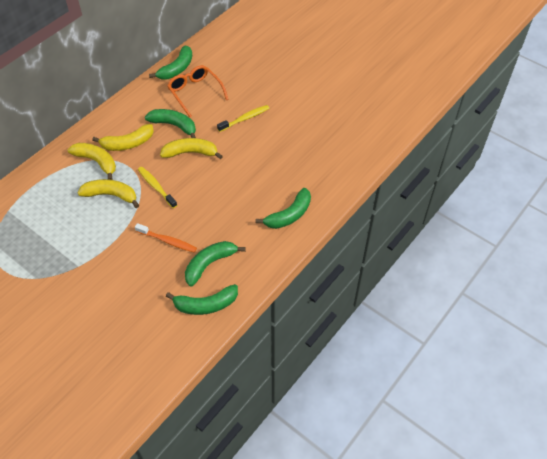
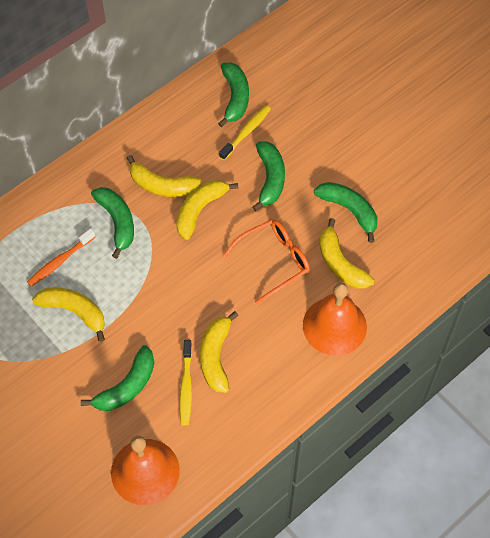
orange bell: none = 0 -> [111,436,180,505] [303,283,367,356] = 2
yellow banana: [68,143,116,180] [77,179,139,208] [92,124,154,151] [160,138,223,159] = 4 -> [32,287,105,342] [127,155,202,197] [176,180,238,240] [200,311,239,393] [319,218,374,289] = 5

